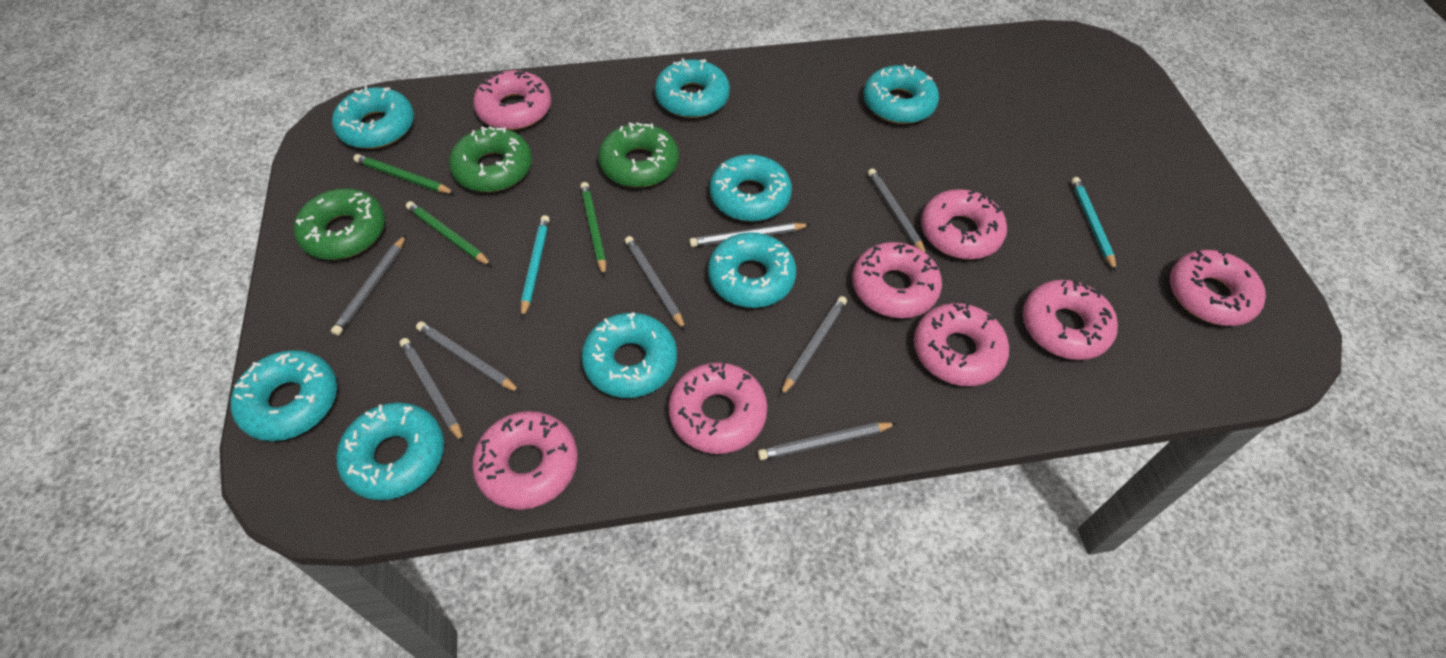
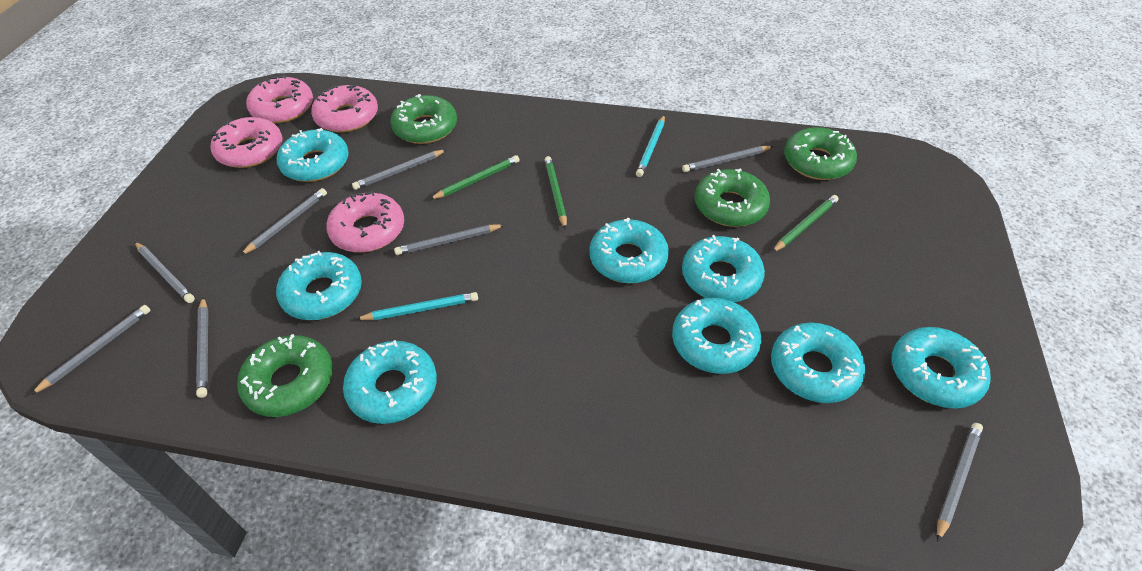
green donut: [294,188,385,260] [449,126,532,192] [598,122,679,188] = 3 -> [237,334,333,417] [390,94,457,144] [695,168,770,227] [784,127,857,180] = 4
pink donut: [472,411,578,510] [473,70,551,130] [668,362,768,454] [852,242,942,318] [914,303,1009,386] [921,189,1007,259] [1022,280,1118,360] [1170,250,1266,326] = 8 -> [211,117,282,168] [246,75,313,123] [311,85,378,132] [326,191,404,253] = 4

